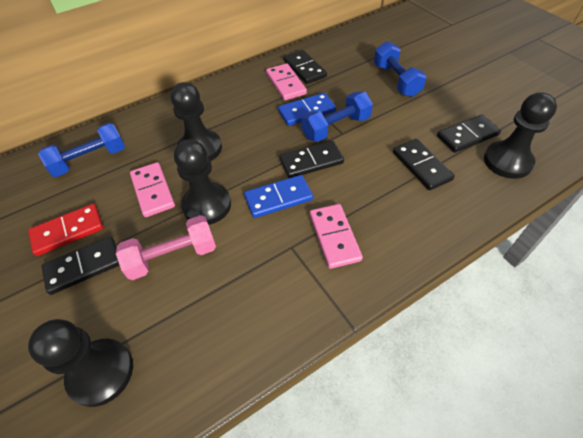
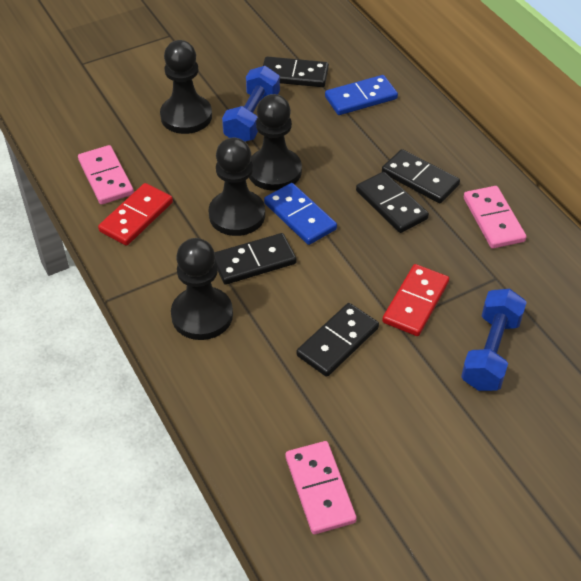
blue dumbbell: [38,123,125,177] [301,92,373,142] [374,41,426,97] = 3 -> [222,66,280,142] [461,289,527,391] = 2
pink dumbbell: [116,215,216,280] = 1 -> none = 0
red domino: [28,204,103,256] = 1 -> [98,183,173,246] [382,264,449,336] = 2

